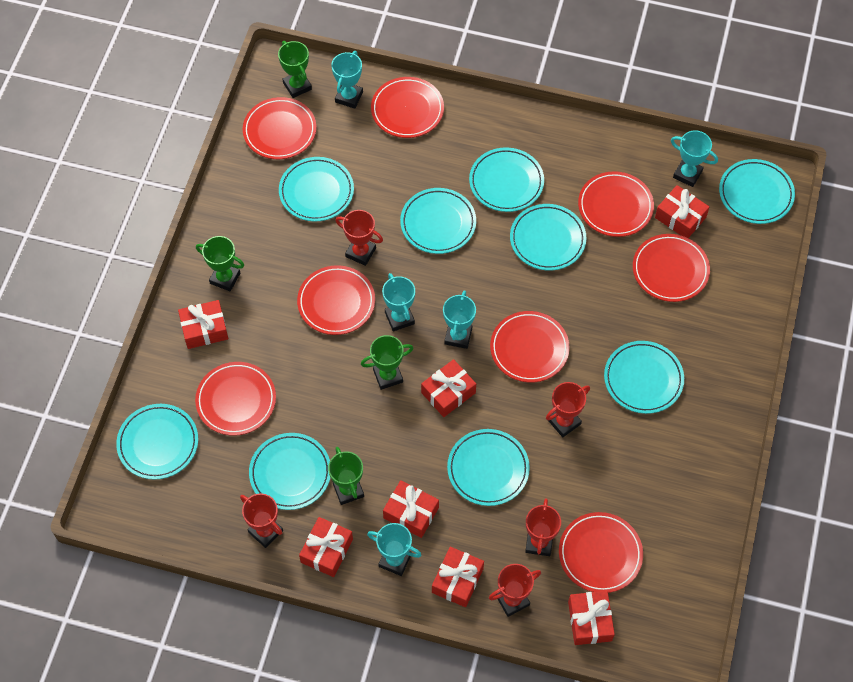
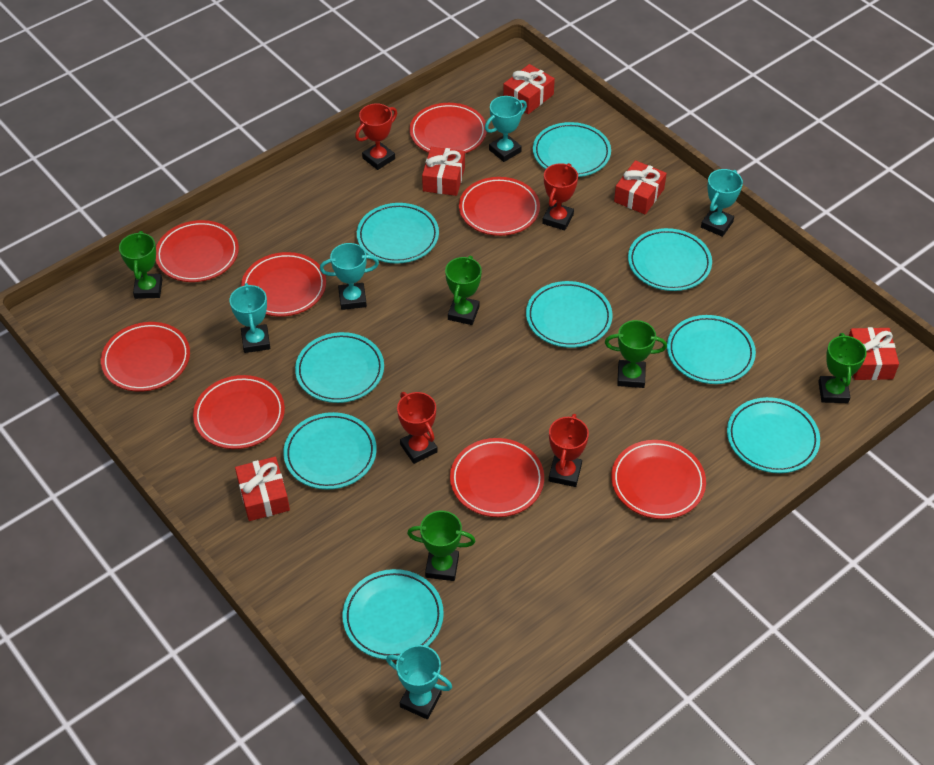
green trophy: [196,236,244,291] [278,41,312,98] [328,447,364,505] [361,335,413,390] = 4 -> [119,231,162,299] [407,511,475,581] [445,256,482,325] [605,320,667,388] [818,333,867,403] = 5
red gift: [178,300,228,349] [299,517,353,577] [383,480,439,538] [421,359,476,417] [432,547,484,607] [568,591,615,645] [655,185,709,238] = 7 -> [235,457,290,521] [422,147,465,196] [503,64,555,114] [614,160,667,215] [849,327,899,380] = 5
red trophy: [240,494,283,548] [335,210,383,266] [489,564,541,617] [525,498,561,556] [546,382,590,437] = 5 -> [355,103,397,170] [397,392,438,464] [542,163,578,231] [549,414,589,487] = 4

